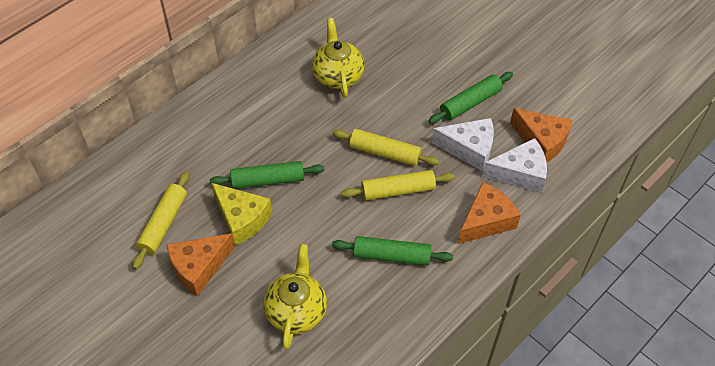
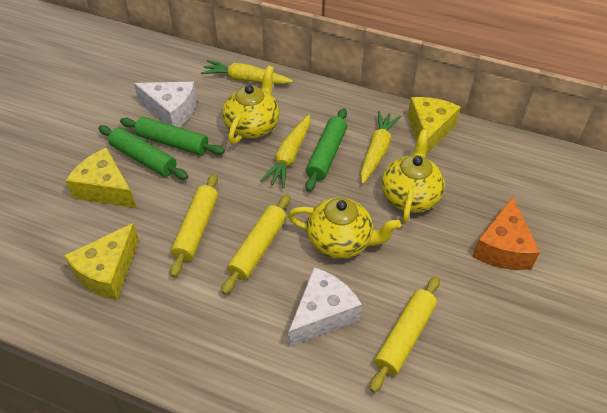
orange cheese: [166,233,235,296] [458,182,521,244] [510,108,573,162] = 3 -> [472,197,540,270] = 1
yellow carrot: none = 0 -> [201,60,293,84] [260,115,310,188] [360,111,401,184] = 3
yellow cheese: [211,183,272,245] = 1 -> [64,223,139,300] [66,148,136,208] [407,97,461,155] = 3
yellow teapot: [263,244,327,350] [312,18,365,98] = 2 -> [222,65,280,144] [288,197,401,259] [381,129,445,223] = 3

